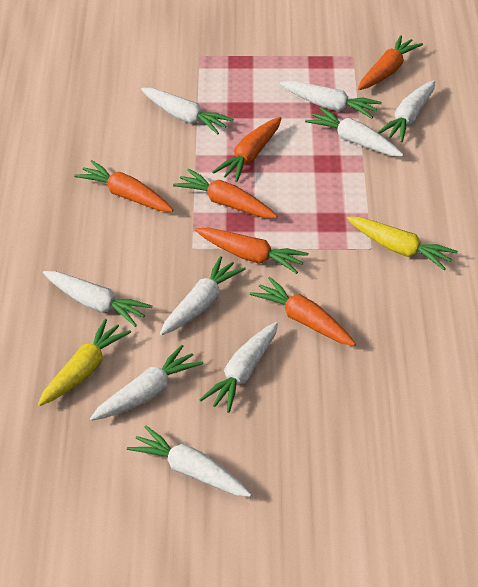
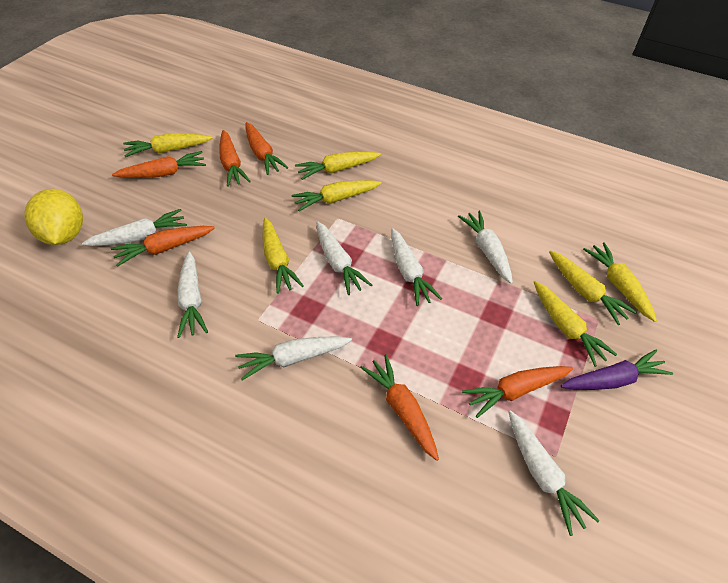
purple carrot: none = 0 -> [561,350,673,390] = 1
white carrot: [43,271,152,327] [90,345,203,421] [127,426,252,497] [141,88,234,135] [160,256,246,335] [199,322,278,413] [280,81,382,118] [305,107,404,157] [377,80,435,143] = 9 -> [82,209,187,246] [177,252,208,338] [235,336,352,380] [317,221,372,295] [391,228,442,306] [458,211,513,284] [508,410,600,536] = 7
yellow carrot: [38,319,131,406] [347,217,458,270] = 2 -> [123,134,212,157] [263,218,304,294] [291,180,382,211] [295,152,381,180] [534,281,617,367] [549,250,637,325] [583,242,657,322] = 7
yellow lemon: none = 0 -> [24,189,83,245] = 1

